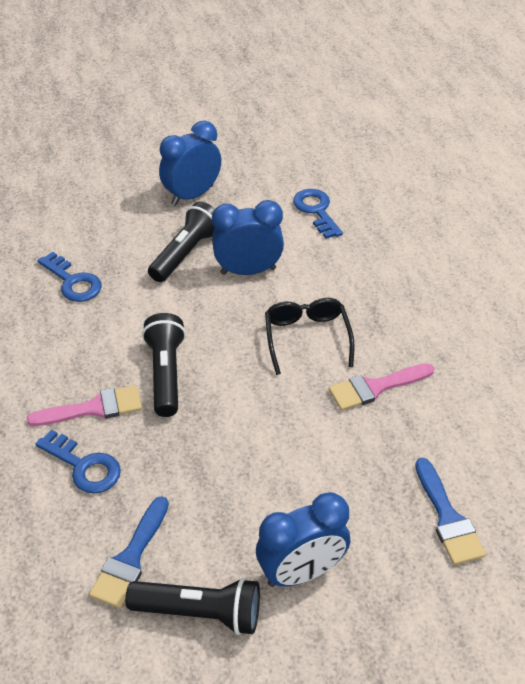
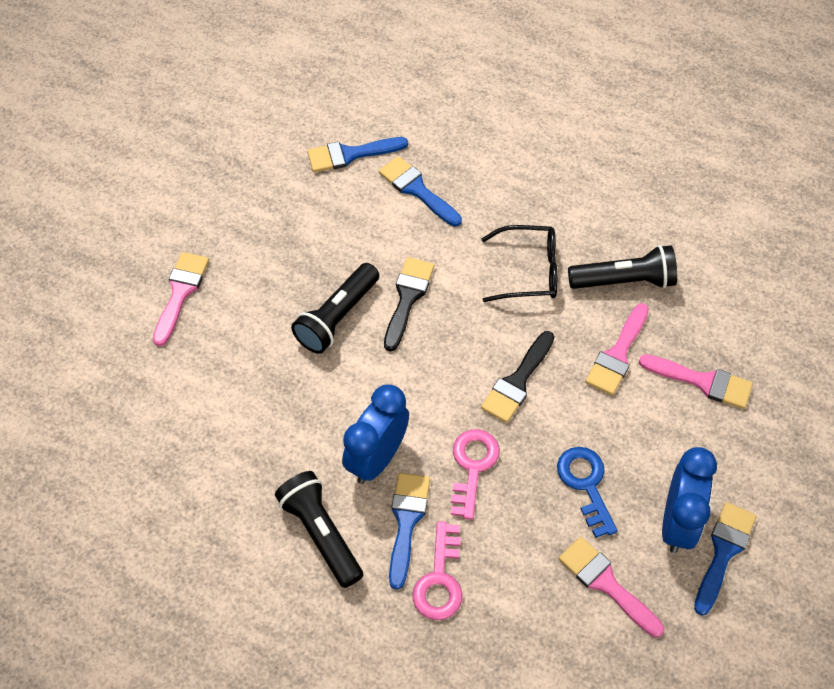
black brush: none = 0 -> [384,257,434,351] [481,331,554,423] = 2
blue brush: [89,496,169,609] [415,458,486,565] = 2 -> [307,137,408,172] [379,156,462,227] [389,473,430,590] [694,502,757,616] = 4
blue clock: [159,121,221,206] [212,200,284,275] [256,492,350,587] = 3 -> [342,384,409,484] [662,447,717,553] = 2
blue key: [35,430,121,494] [38,252,102,302] [293,189,343,239] = 3 -> [557,447,618,538] = 1
pink brush: [27,385,142,426] [329,363,434,411] = 2 -> [153,252,209,346] [559,537,664,637] [585,303,649,395] [639,354,753,409] = 4
pink key: none = 0 -> [412,521,463,620] [450,429,500,520] = 2

